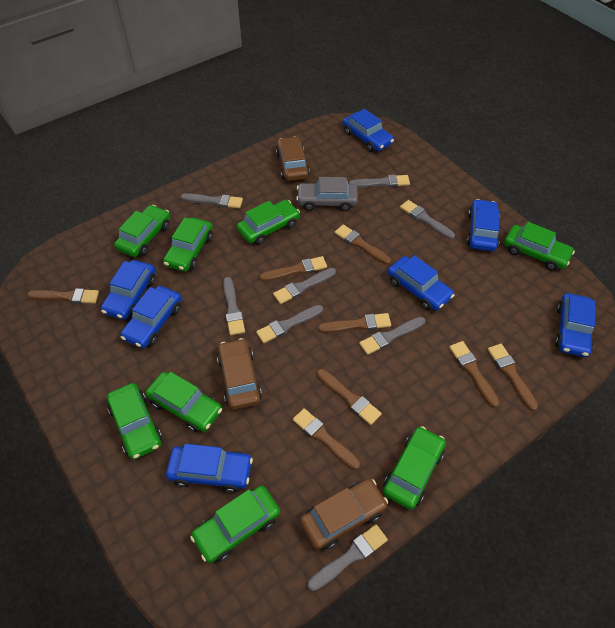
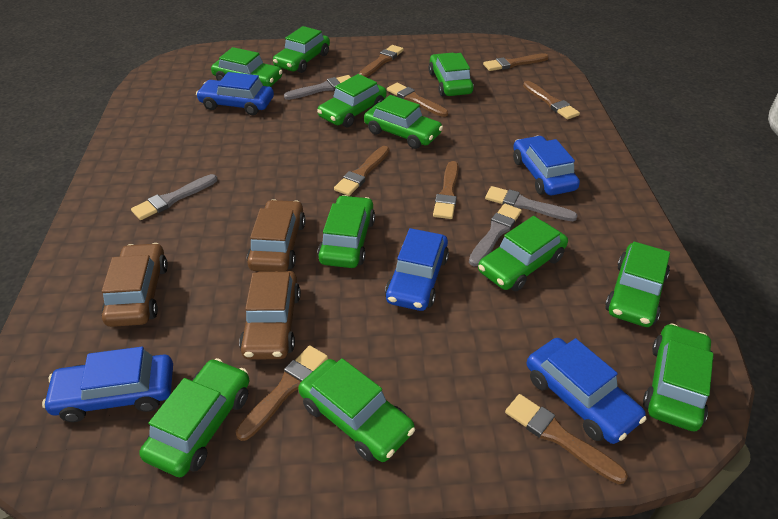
blue car: [101,260,156,320] [120,286,181,348] [166,444,253,493] [343,109,394,152] [388,255,454,311] [467,199,500,251] [555,293,595,357] = 7 -> [42,347,173,422] [196,72,274,115] [385,228,449,311] [513,136,580,195] [527,338,647,444] = 5
green car: [107,383,162,459] [114,205,170,257] [145,372,222,432] [163,217,213,272] [190,486,280,563] [237,200,300,245] [383,426,446,510] [504,222,575,271] = 8 -> [139,358,249,477] [211,47,283,87] [273,26,330,73] [298,358,415,462] [317,74,387,127] [317,195,375,268] [364,95,443,149] [429,53,474,96] [478,216,568,291] [605,242,670,327] [643,323,713,432] = 11
grey brush: [181,193,243,208] [223,277,245,335] [256,305,323,343] [273,268,336,304] [308,524,388,591] [349,175,410,187] [359,317,425,355] [400,200,455,239] = 8 -> [131,174,218,220] [284,75,351,100] [469,204,522,266] [485,186,578,221] = 4
grey car: [296,177,358,211] = 1 -> none = 0

